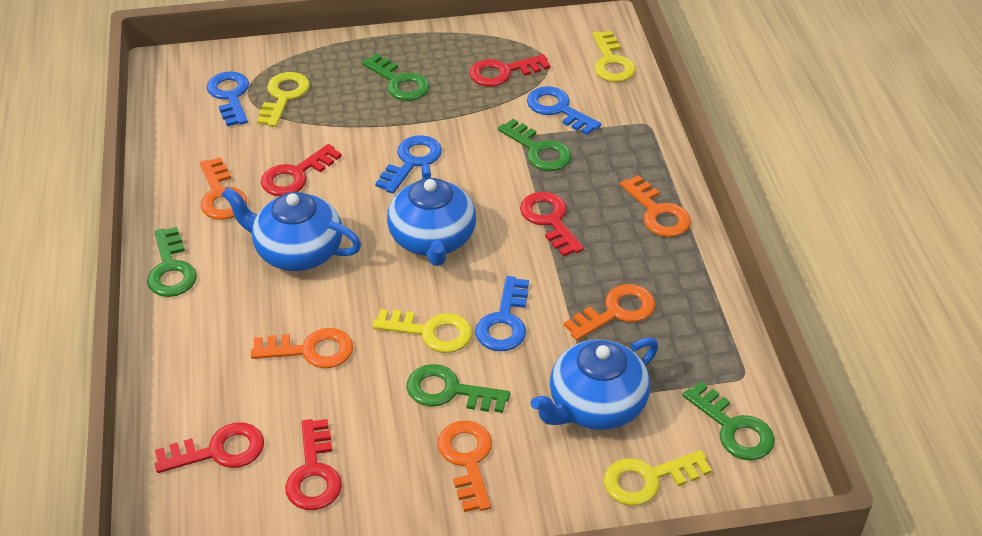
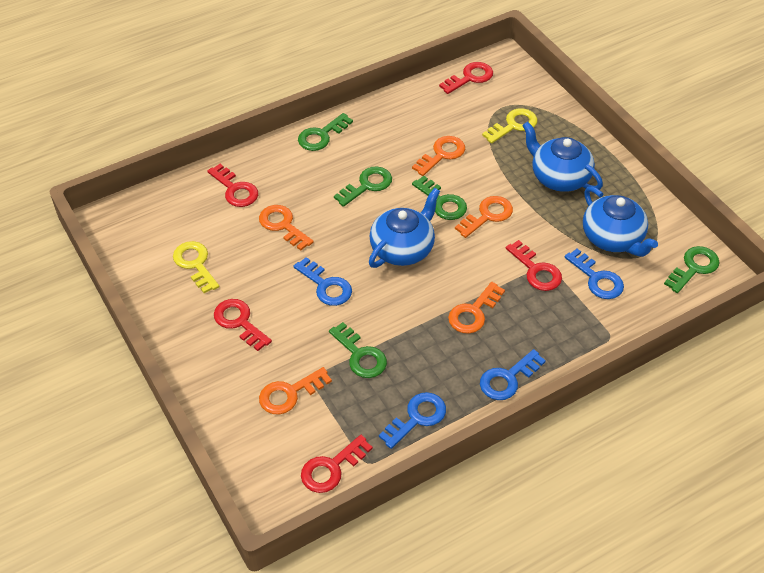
yellow key: [257,72,310,127] [373,309,472,353] [592,31,636,82] [604,450,712,506] = 4 -> [173,241,219,293] [482,108,538,144] = 2

